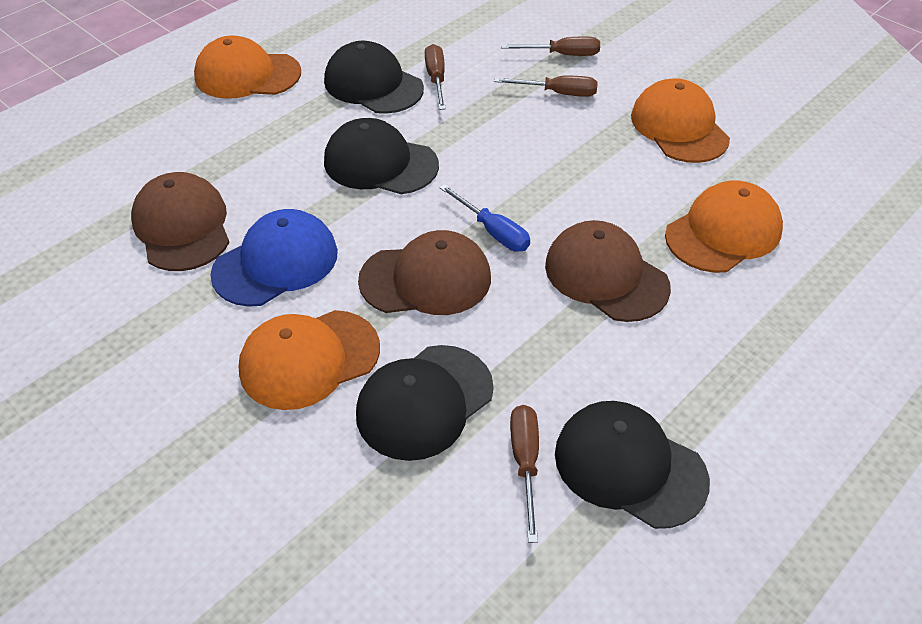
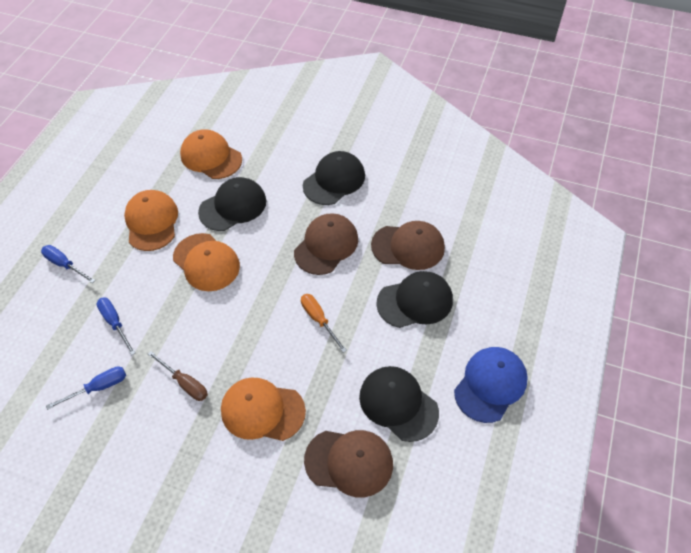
blue screwdriver: [439,184,530,252] = 1 -> [41,245,95,283] [46,366,126,410] [96,297,136,355] = 3
brown screwdriver: [425,44,446,110] [494,76,598,97] [501,37,600,56] [510,405,539,543] = 4 -> [148,351,208,401] = 1
orange screwdriver: none = 0 -> [301,294,347,353] = 1

